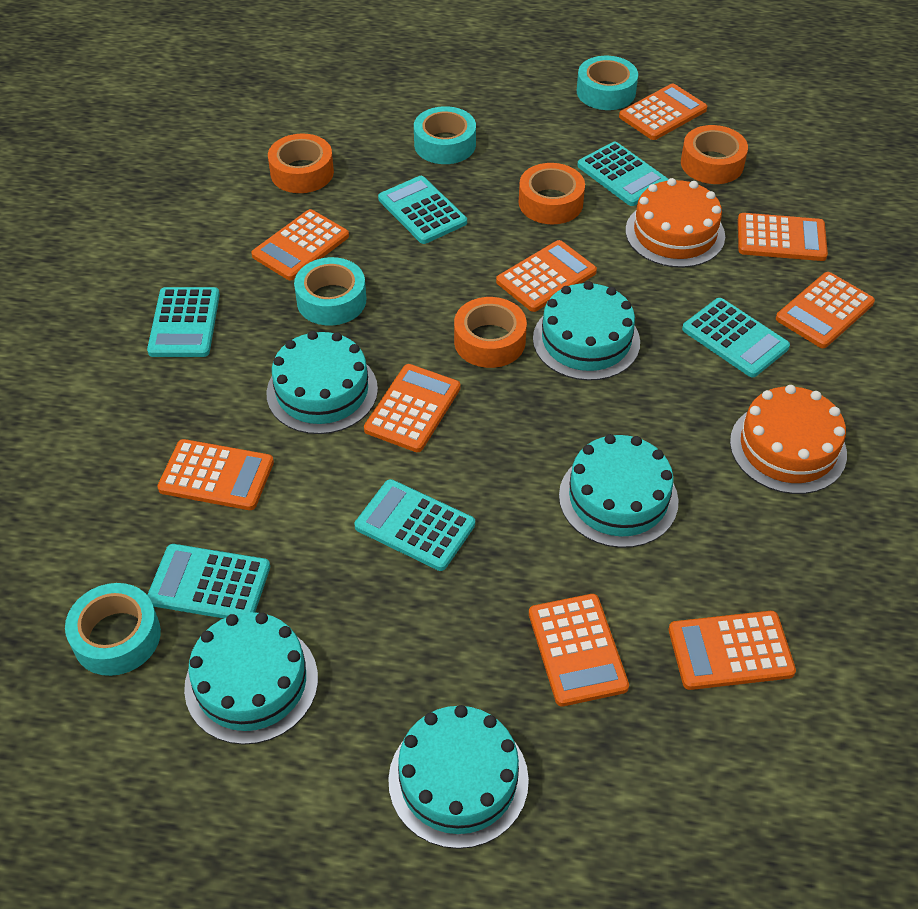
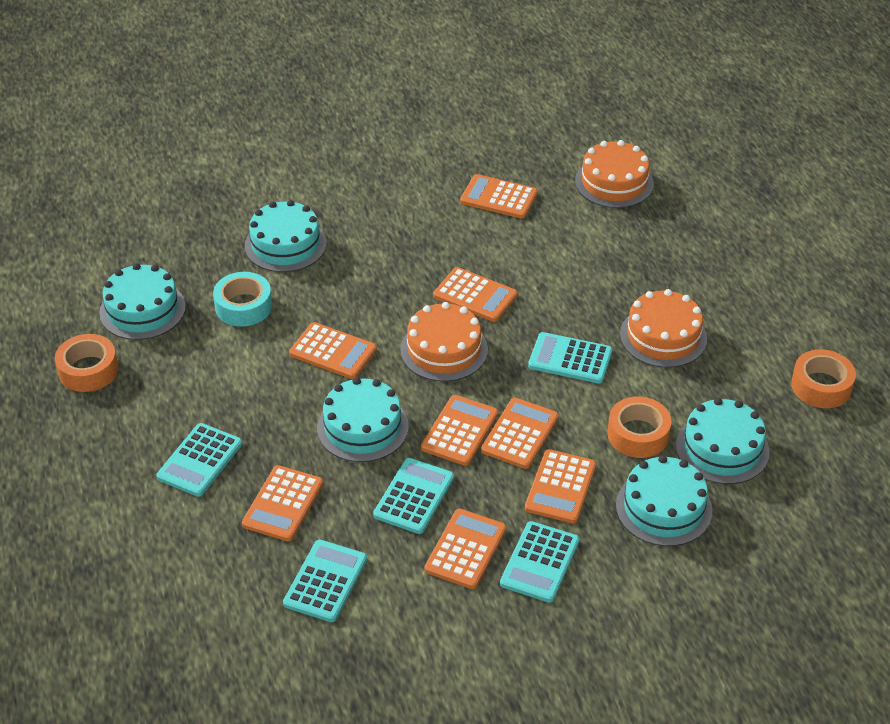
orange cake: [625,178,725,268] [730,385,847,494] = 2 -> [400,302,488,382] [575,140,654,208] [620,289,707,368] = 3
orange calculator: [157,439,274,510] [251,209,349,281] [364,364,461,452] [496,240,597,312] [529,594,629,707] [619,84,707,140] [669,611,796,690] [738,213,828,261] [776,272,875,348] = 9 -> [242,465,323,541] [289,322,377,379] [421,395,498,466] [425,508,506,589] [433,267,518,322] [460,174,538,219] [481,398,559,469] [525,449,596,523] = 8
orange tape: [268,134,334,193] [454,297,527,368] [519,163,585,225] [681,125,748,184] = 4 -> [55,334,118,392] [607,397,672,458] [791,349,856,408] = 3
turquoise calculator: [147,287,220,357] [147,544,270,618] [355,479,475,571] [378,176,467,244] [577,142,669,206] [682,298,790,377] = 6 -> [156,423,242,497] [283,539,367,622] [373,458,454,534] [500,521,579,603] [528,332,612,384] = 5
turquoise tape: [65,583,161,676] [294,257,366,326] [414,106,476,164] [577,56,638,110] = 4 -> [213,272,272,327] = 1

